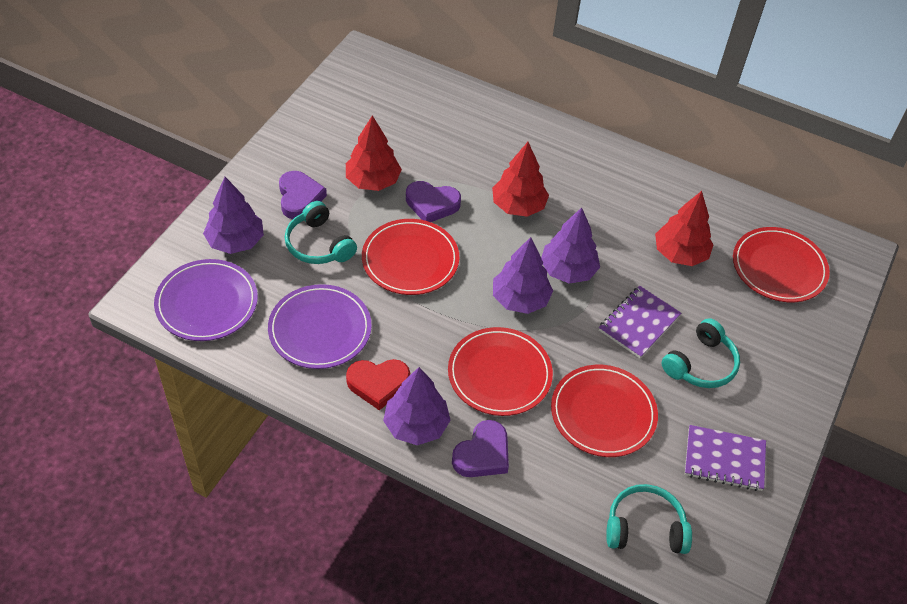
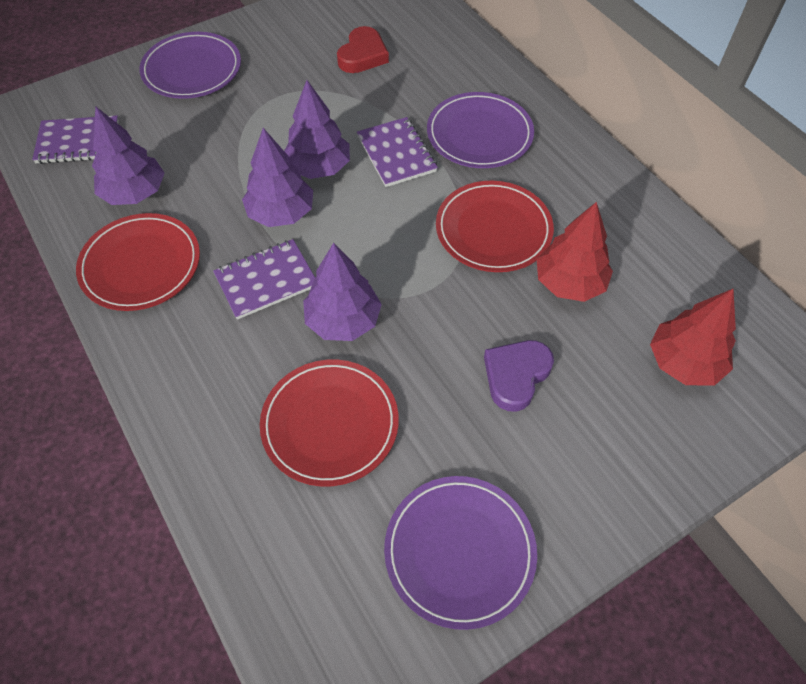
purple heart: [279,171,327,219] [406,181,461,222] [452,420,509,477] = 3 -> [484,340,554,412] = 1
purple notebook: [599,286,681,358] [685,425,766,491] = 2 -> [32,115,119,164] [213,239,315,320] [357,117,438,187] = 3
purple plate: [154,259,258,341] [268,284,372,369] = 2 -> [139,32,241,99] [384,476,537,630] [427,92,534,168] = 3
red plate: [362,219,459,295] [448,327,553,416] [551,365,658,457] [733,227,830,302] = 4 -> [76,213,200,311] [260,359,399,486] [436,181,554,272] = 3
red tree: [346,115,402,191] [492,142,549,217] [655,191,714,266] = 3 -> [537,202,613,302] [650,289,736,386] = 2
turquoise headphones: [285,201,357,264] [606,484,692,554] [662,318,740,388] = 3 -> none = 0

